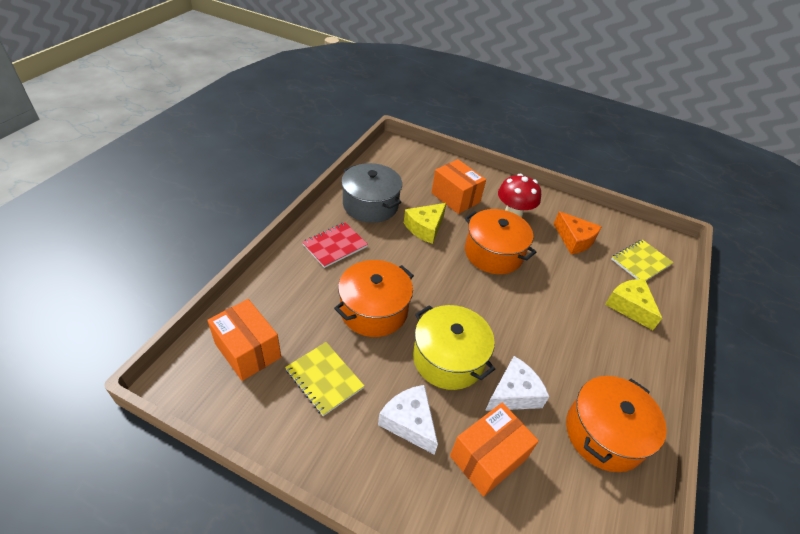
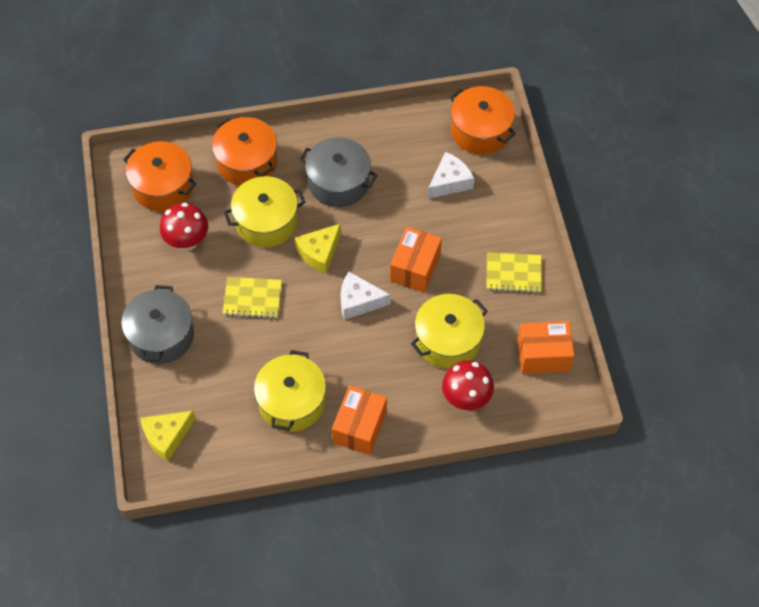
grey pot: [341,163,402,223] = 1 -> [121,285,194,364] [299,137,377,207] = 2
orange cheese: [554,211,602,254] = 1 -> none = 0
red mushroom: [498,174,541,218] = 1 -> [160,202,208,251] [442,360,494,410] = 2
red notebook: [302,222,368,268] = 1 -> none = 0
yellow pot: [413,305,495,390] = 1 -> [224,176,305,248] [254,350,326,432] [411,294,488,369] = 3

